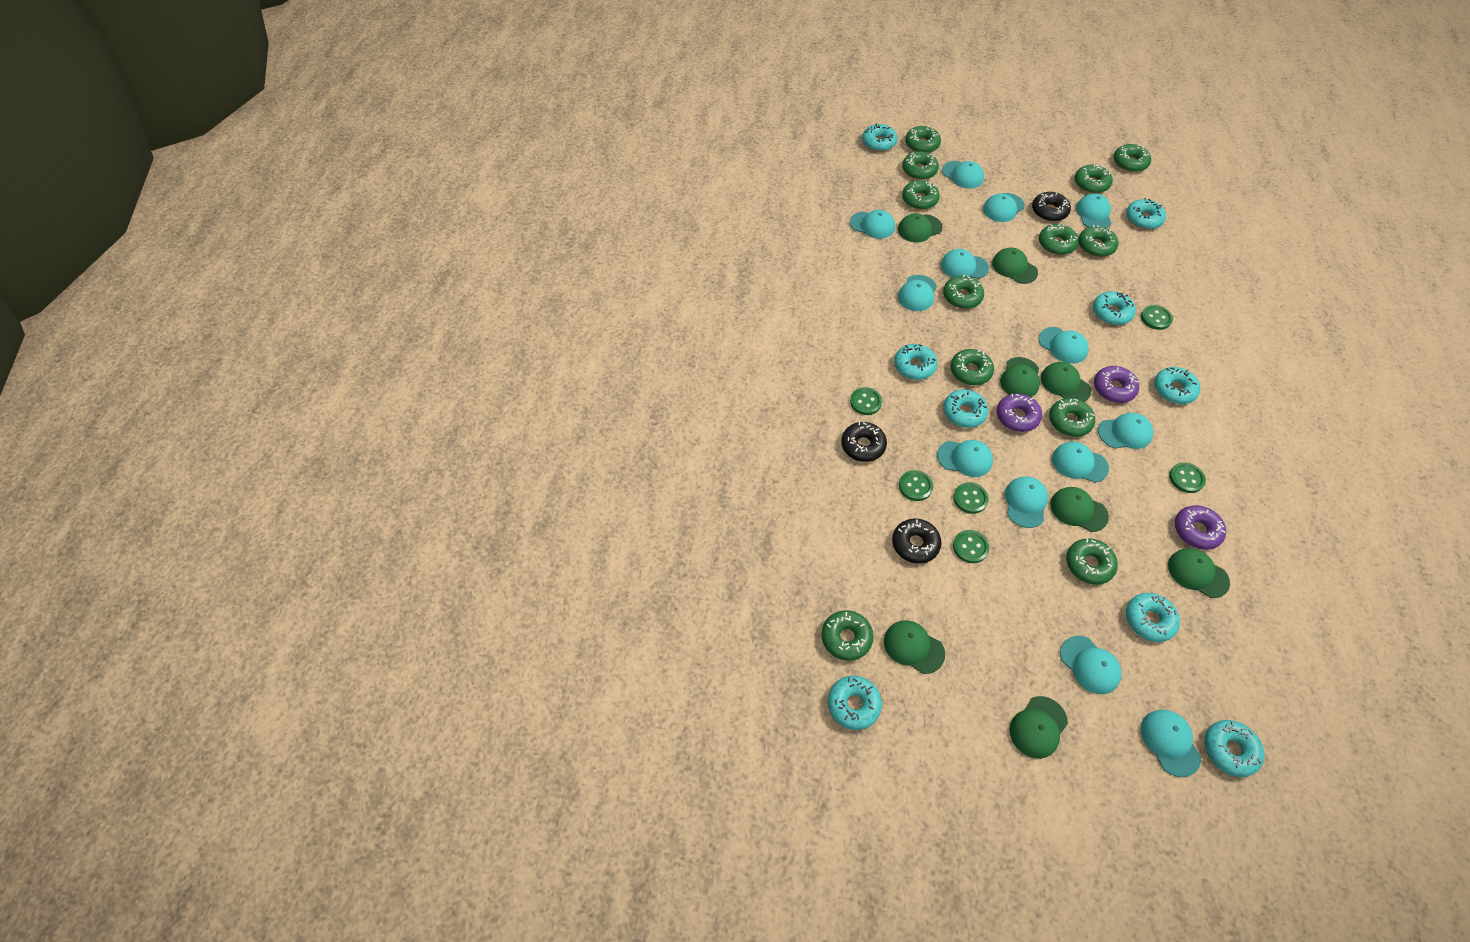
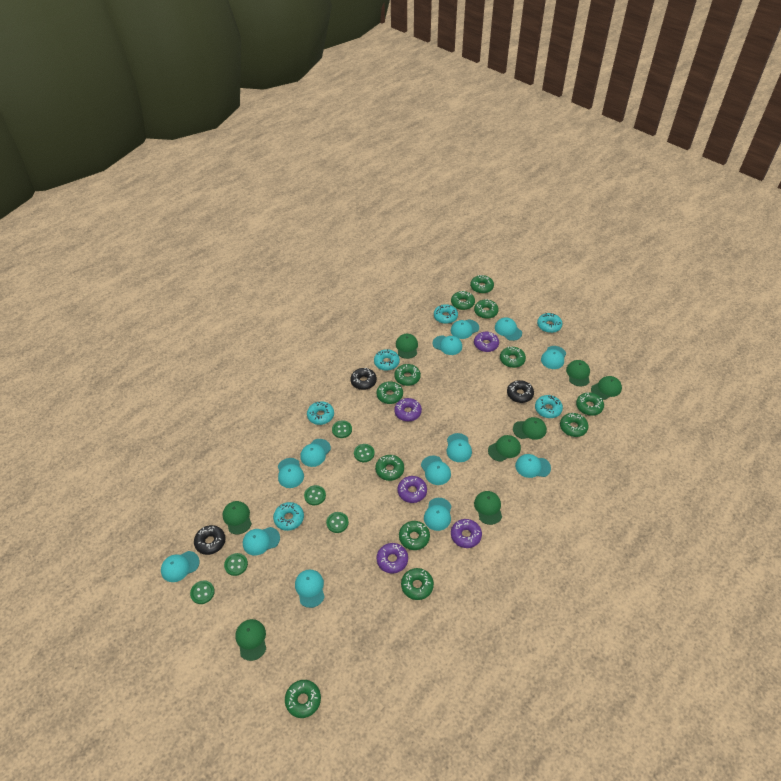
purple donut: [997,393,1042,432] [1094,366,1139,403] [1175,505,1226,550] = 3 -> [376,543,408,574] [394,398,422,421] [397,476,427,503] [451,519,482,548] [474,332,499,352] = 5
turquoise donut: [828,676,882,730] [862,123,898,151] [894,344,937,380] [943,389,988,428] [1093,291,1136,325] [1126,198,1166,229] [1126,593,1180,642] [1154,367,1200,404] [1204,720,1264,777] = 9 -> [273,502,304,531] [307,401,334,425] [374,349,400,371] [434,304,458,324] [535,395,563,418] [537,313,563,333] = 6

